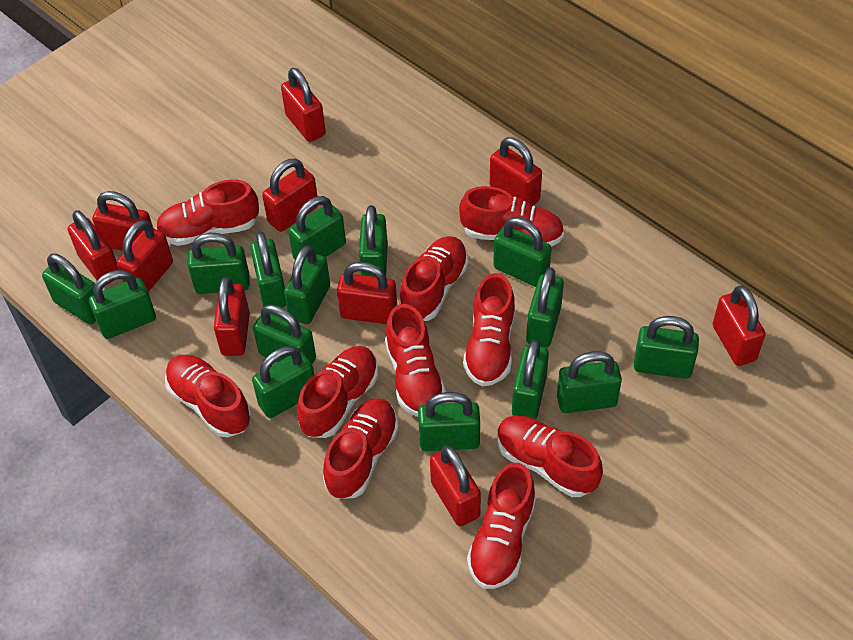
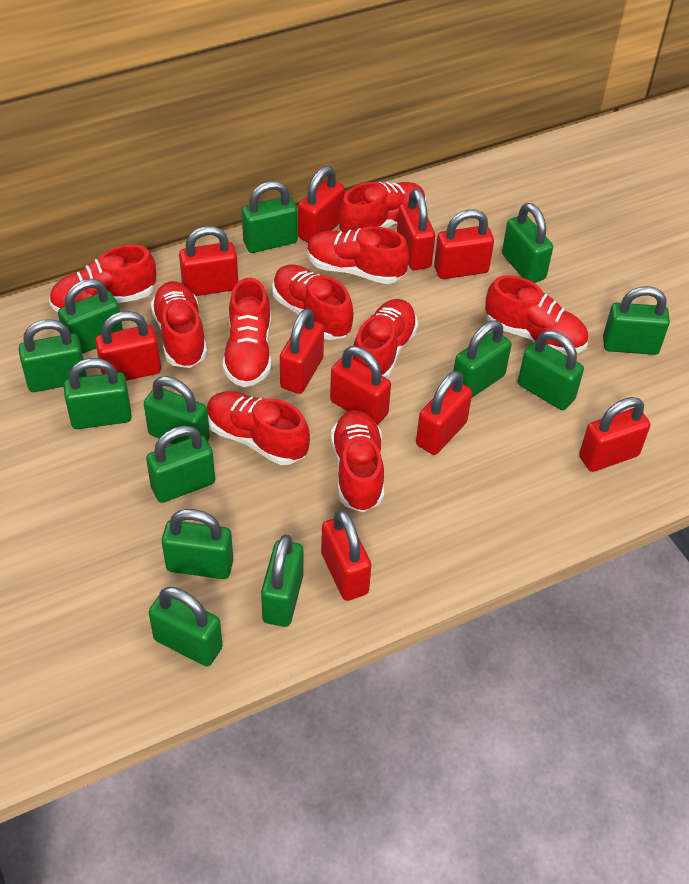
green padlock: [42,254,96,324] [89,270,156,339] [188,233,249,294] [250,231,286,308] [252,346,314,418] [253,305,316,364] [284,245,330,324] [288,196,346,259] [359,205,388,277] [418,392,480,451] [493,217,552,287] [512,339,549,419] [526,267,564,348] [557,351,622,413] [634,316,699,379] = 15 -> [19,319,87,392] [58,279,123,354] [64,358,132,429] [144,376,210,444] [146,425,215,503] [148,587,223,666] [162,509,233,579] [242,181,298,253] [261,535,303,627] [453,321,511,398] [502,203,553,283] [518,330,584,410] [603,286,670,355] = 13

